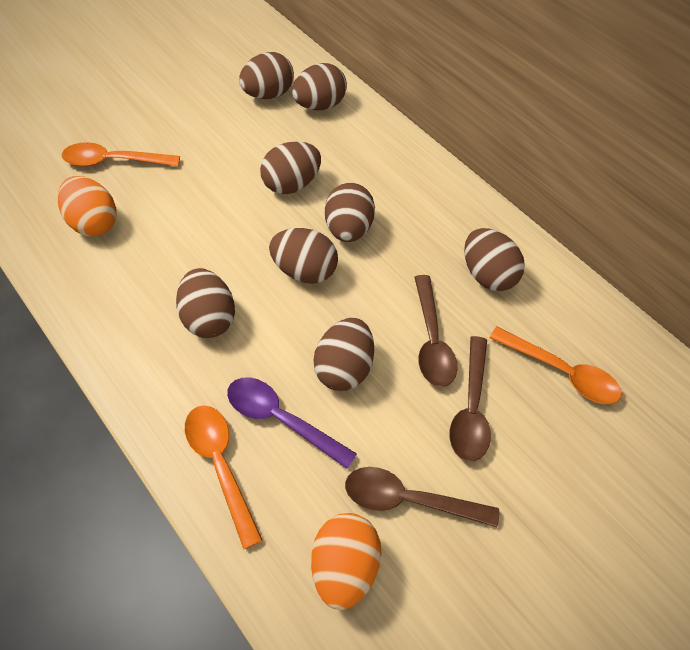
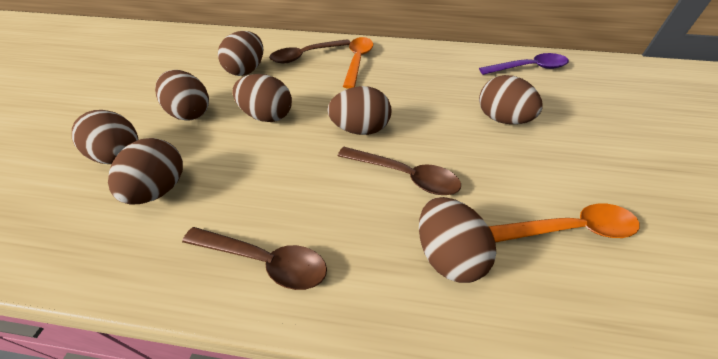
orange egg: [58,176,117,236] [311,513,382,610] = 2 -> none = 0
orange spoon: [62,142,180,166] [185,405,263,549] [490,326,622,404] = 3 -> [343,37,373,89] [488,203,640,242] = 2

